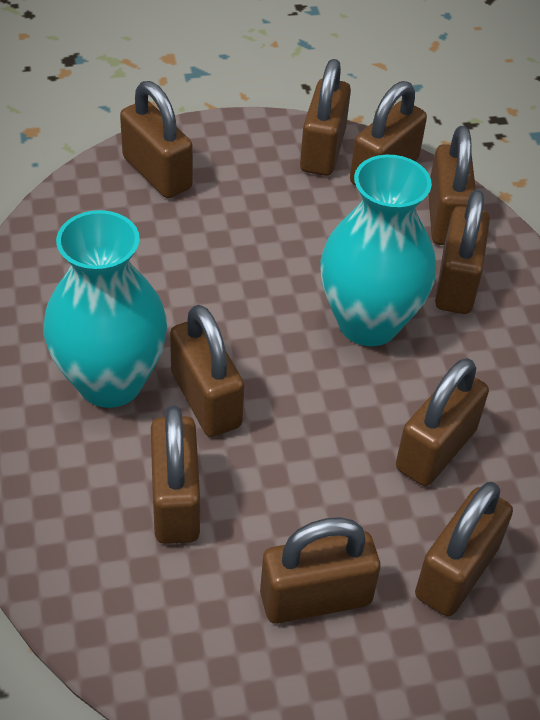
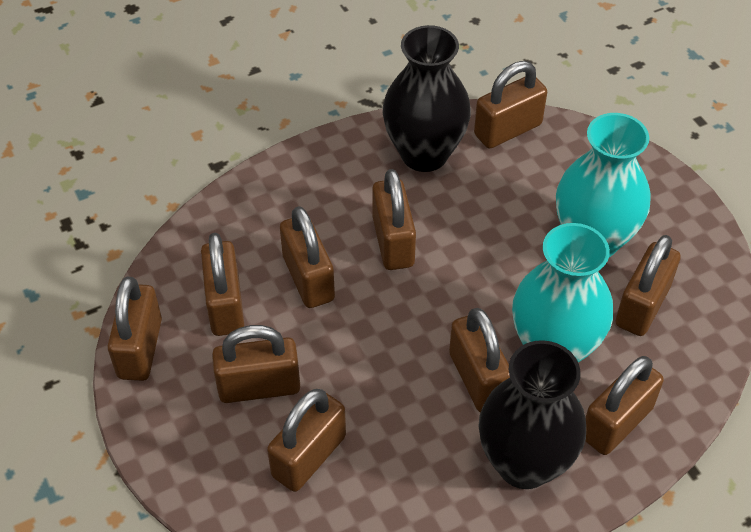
black vase: none = 0 -> [383,25,471,172] [479,340,586,489] = 2

